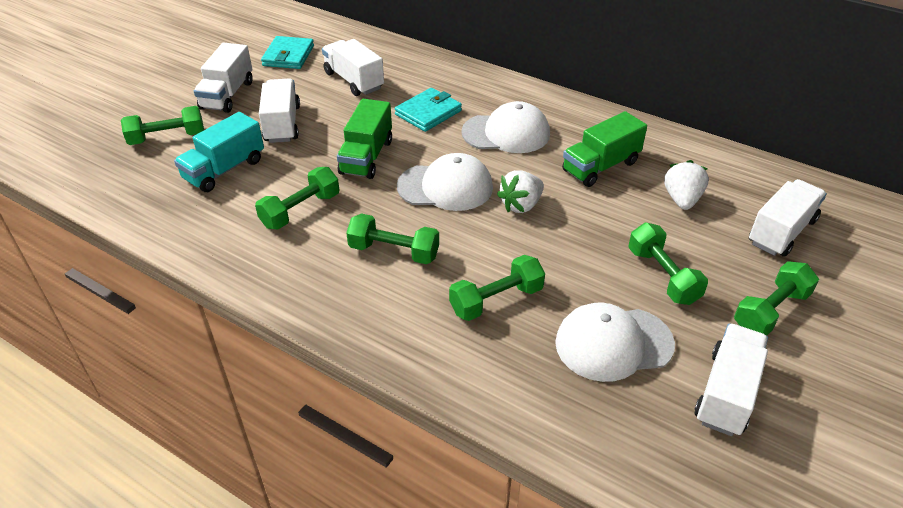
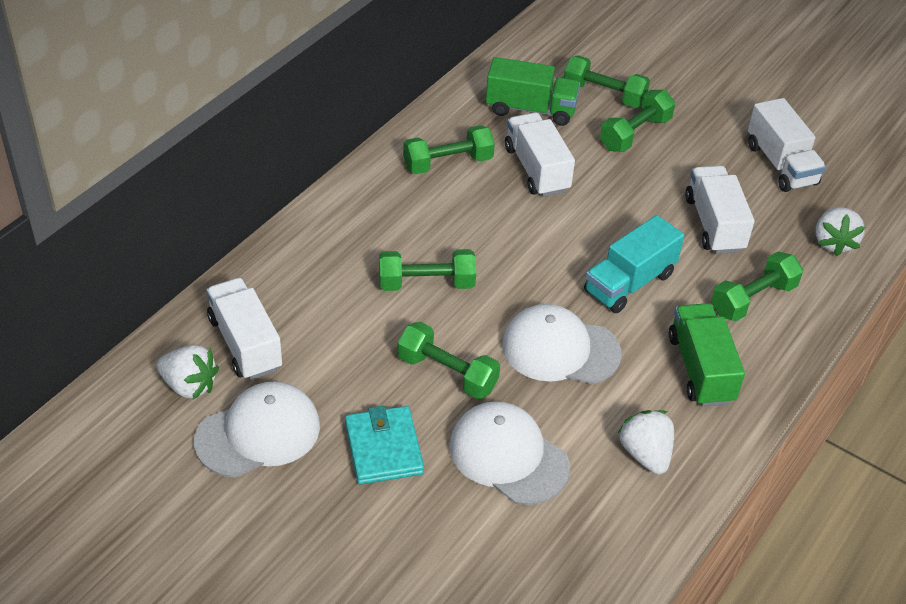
turquoise wallet: [261,36,314,69] [395,88,462,132] = 2 -> [345,406,424,484] = 1
white strawberry: [497,170,544,213] [664,160,709,210] = 2 -> [157,345,219,400] [618,410,674,475] [815,207,865,256] = 3
white truck: [194,43,253,113] [259,78,300,143] [322,39,384,96] [694,324,768,436] [749,179,827,257] = 5 -> [206,278,282,380] [505,113,575,197] [685,166,754,254] [748,98,826,192] = 4

